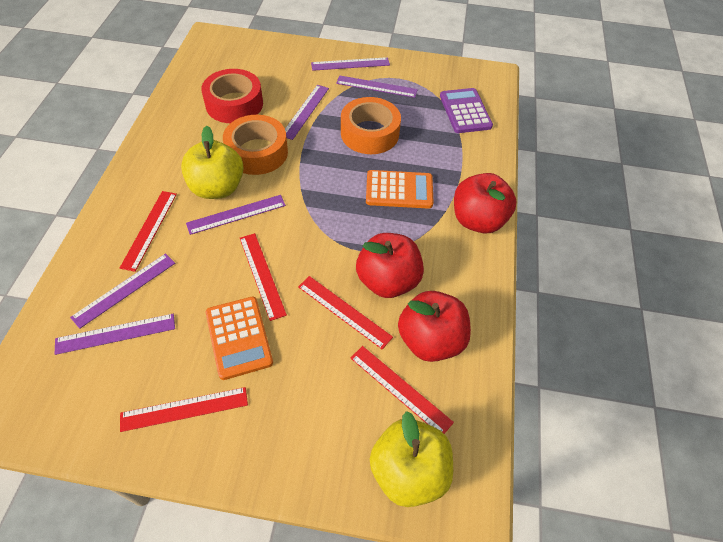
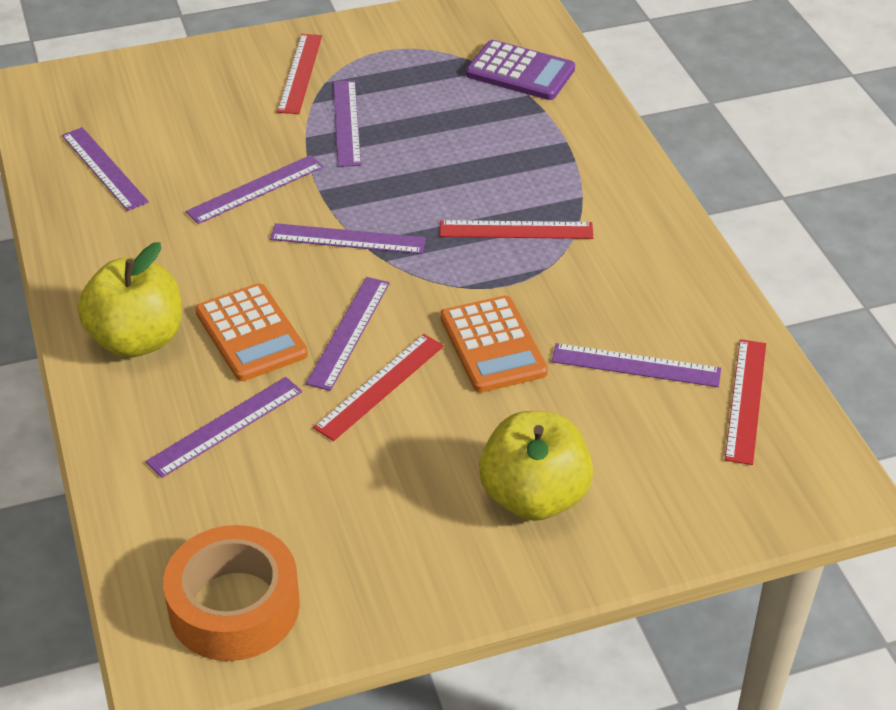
orange tape: [223,115,288,175] [341,97,401,154] = 2 -> [163,525,300,661] = 1
purple ruler: [55,314,175,355] [70,253,175,329] [186,195,286,235] [285,85,329,140] [311,57,390,71] [336,75,418,98] = 6 -> [62,127,149,211] [145,377,302,478] [186,155,324,224] [270,223,426,254] [306,277,390,391] [333,80,361,167] [552,343,721,387] = 7
red apple: [356,233,424,298] [398,291,471,362] [454,173,517,233] = 3 -> none = 0
red ruler: [120,191,177,272] [120,387,248,432] [240,233,287,321] [298,276,393,349] [351,346,454,434] = 5 -> [277,34,322,114] [313,334,444,441] [440,220,593,239] [725,339,766,465] = 4
red tape: [201,69,263,123] = 1 -> none = 0

